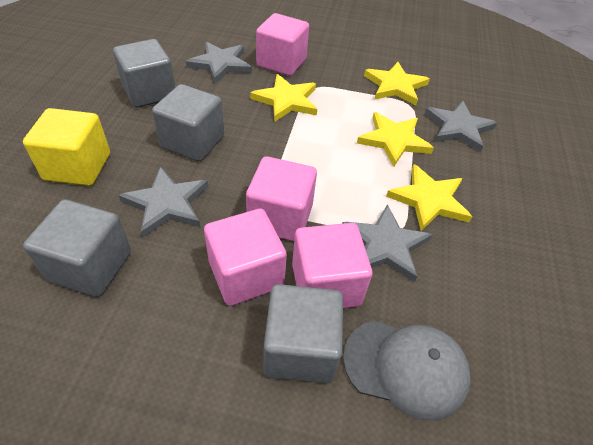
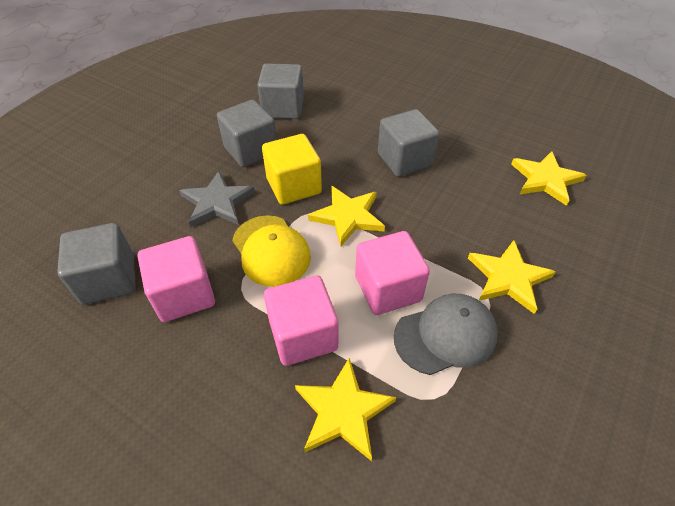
grey star: [119,166,208,238] [186,42,252,84] [342,204,433,282] [425,101,497,152] = 4 -> [179,171,255,228] = 1
pink cube: [204,208,287,306] [246,156,317,241] [256,13,309,76] [292,223,372,308] = 4 -> [138,236,215,322] [264,276,338,366] [355,231,430,315] = 3
yellow cap: none = 0 -> [232,215,311,287] = 1

